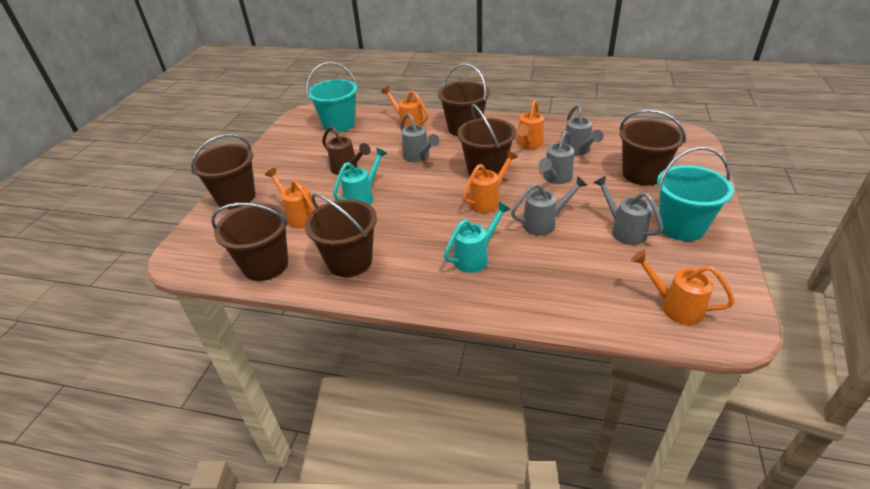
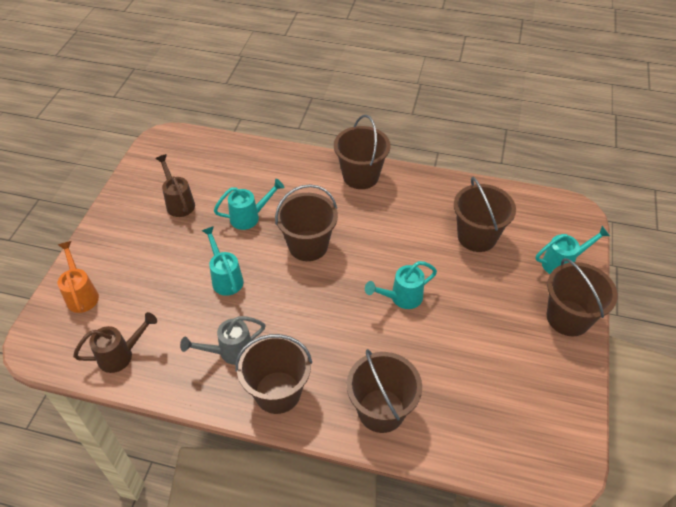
brown watering can: [322,126,371,175] = 1 -> [73,312,157,373] [155,154,195,217] = 2
grey watering can: [400,113,440,162] [511,176,588,236] [539,131,574,184] [563,105,604,155] [593,176,663,245] = 5 -> [180,316,265,365] = 1
orange watering can: [265,168,316,229] [381,86,429,129] [462,150,518,213] [517,100,544,149] [631,250,735,325] = 5 -> [58,241,99,313] = 1
turquoise bucket: [306,62,357,133] [657,147,734,241] = 2 -> none = 0
turquoise watering can: [333,148,387,205] [444,202,511,273] = 2 -> [202,226,244,296] [214,179,284,230] [365,261,437,309] [535,226,610,274] = 4

